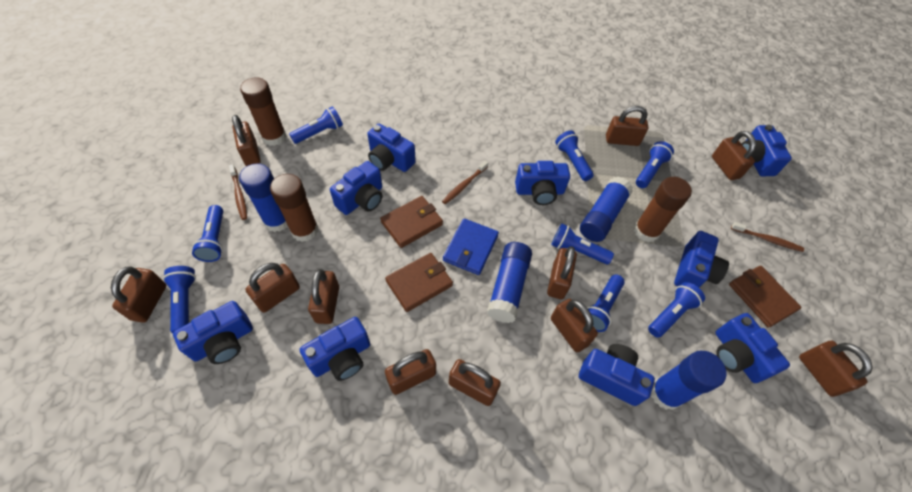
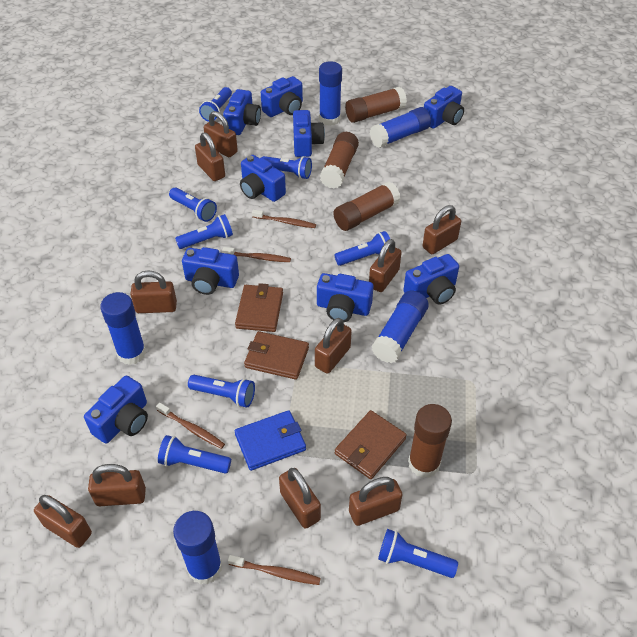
blue glue stick: [239,163,288,232] [487,242,532,323] [580,177,633,242] [651,351,727,410] = 4 -> [100,292,146,365] [173,511,222,585] [319,61,342,126] [370,107,431,148] [372,291,429,363] = 5
brown glue stick: [240,77,286,146] [270,174,318,242] [634,177,692,242] = 3 -> [320,132,359,189] [333,181,400,231] [345,86,407,123] [408,404,452,478] = 4
brown padlock: [111,266,166,323] [232,115,261,166] [245,263,300,313] [308,269,339,324] [385,349,436,395] [449,359,501,406] [547,246,577,299] [551,299,598,352] [606,106,648,146] [712,131,756,180] [799,340,873,397] = 11 -> [34,495,92,548] [88,464,146,506] [130,271,177,313] [195,132,225,181] [204,111,238,157] [279,468,321,529] [315,318,352,374] [349,477,402,526] [369,239,402,292] [422,205,461,254] = 10
brown toothbrush: [229,164,247,220] [442,161,488,204] [731,222,804,252] = 3 -> [156,403,225,449] [222,247,291,262] [228,555,321,585] [252,210,316,228] = 4

